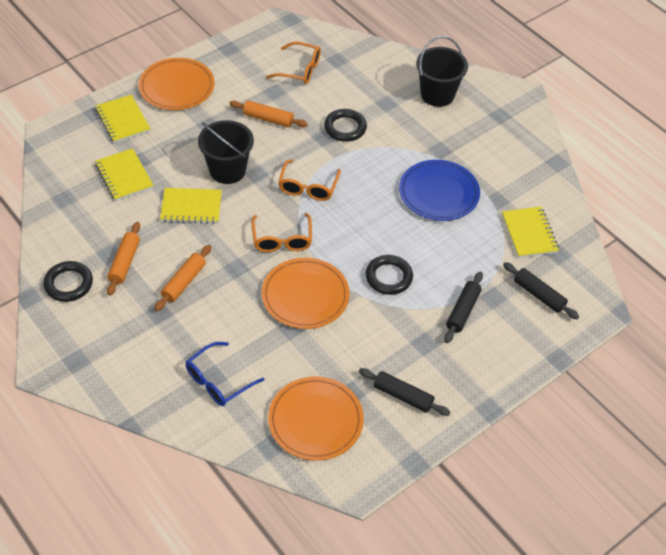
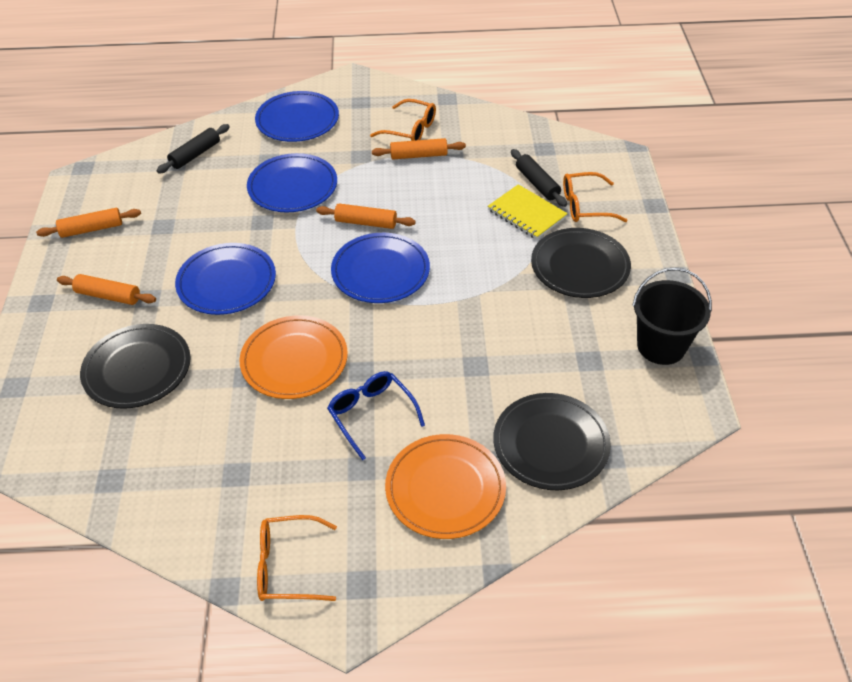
black bucket: [198,120,254,184] [416,36,468,107] = 2 -> [632,267,712,365] = 1
black plate: none = 0 -> [80,324,191,409] [493,393,611,490] [531,228,631,298] = 3
black ring: [43,261,93,302] [324,109,367,142] [365,255,413,295] = 3 -> none = 0
black rolling pin: [359,368,450,416] [444,272,483,343] [503,262,579,319] = 3 -> [157,124,229,173] [511,149,567,207] = 2
blue plate: [399,160,480,221] = 1 -> [175,243,276,315] [247,153,337,212] [255,91,339,142] [331,233,430,303] = 4
orange plate: [139,58,215,110] [262,258,350,329] [268,377,364,461] = 3 -> [240,315,348,399] [385,434,506,539] = 2
orange rolling pin: [107,222,140,296] [154,245,211,311] [229,100,308,127] = 3 -> [36,208,141,238] [57,274,156,305] [316,203,416,229] [372,138,466,159] = 4
yellow notebook: [95,95,151,143] [95,148,154,201] [160,188,222,224] [502,207,559,258] = 4 -> [488,184,568,240] = 1

